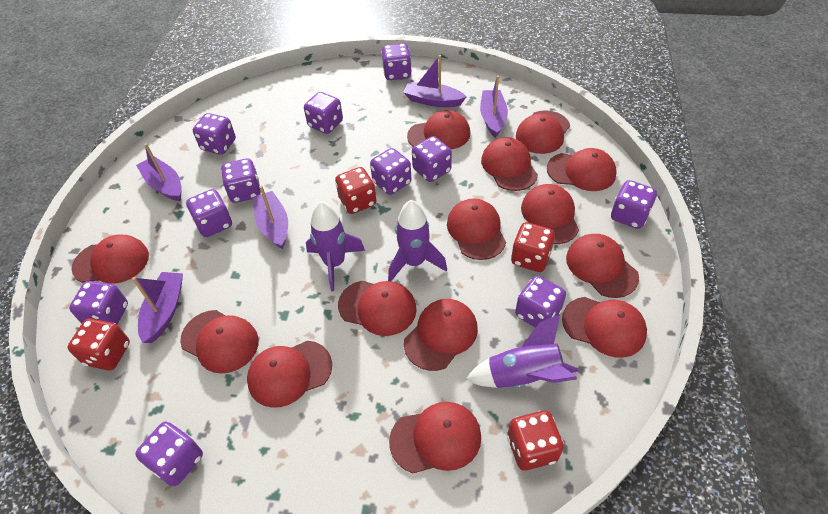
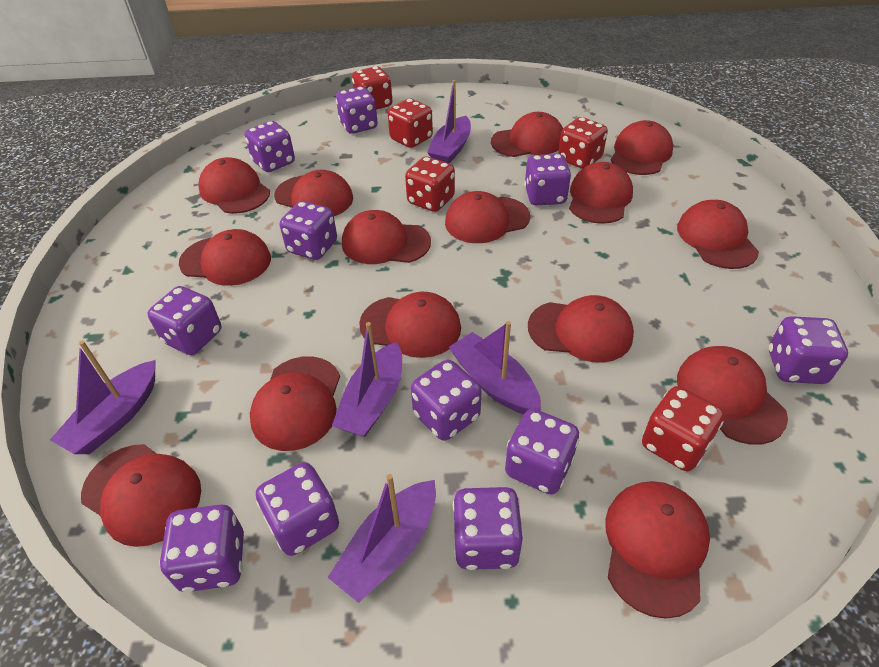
purple rocket: [306,201,365,291] [388,200,447,281] [465,314,579,388] = 3 -> none = 0
red cap: [72,235,149,284] [180,310,259,374] [247,341,332,408] [338,280,417,336] [389,402,481,473] [404,299,478,371] [407,110,470,149] [447,198,506,260] [481,137,538,191] [516,110,570,154] [521,184,579,244] [547,148,617,191] [562,297,647,357] [566,234,639,298] = 14 -> [81,444,201,547] [179,229,271,286] [198,157,270,214] [250,356,340,451] [274,170,353,216] [342,210,431,264] [359,292,461,358] [445,191,530,243] [491,112,563,157] [528,295,634,363] [569,162,633,224] [605,481,710,619] [611,120,673,175] [677,200,759,269] [677,346,788,445] = 15
red dice: [68,318,130,371] [335,167,376,214] [507,410,564,470] [511,222,555,272] = 4 -> [352,66,392,110] [388,98,433,148] [405,156,455,212] [558,117,608,169] [642,386,724,471] = 5

